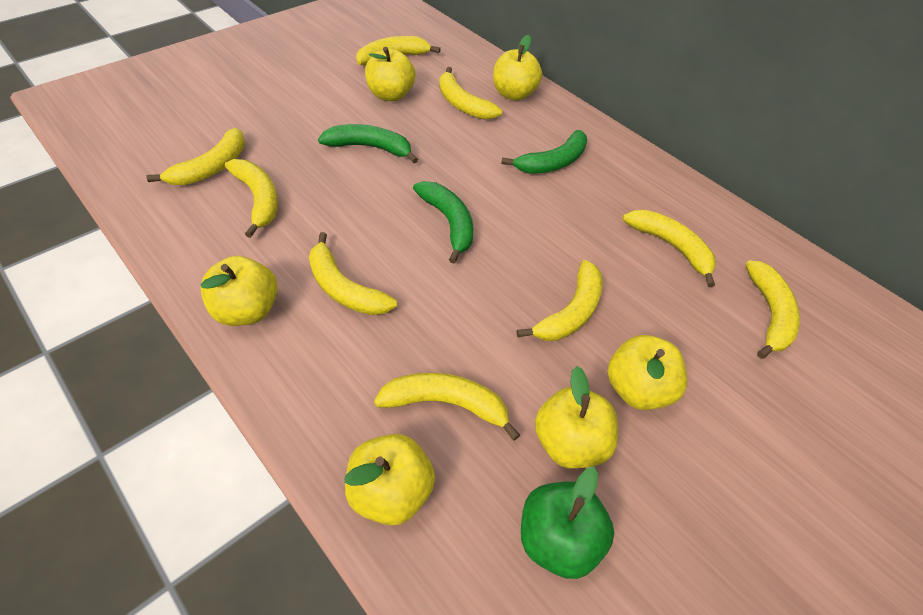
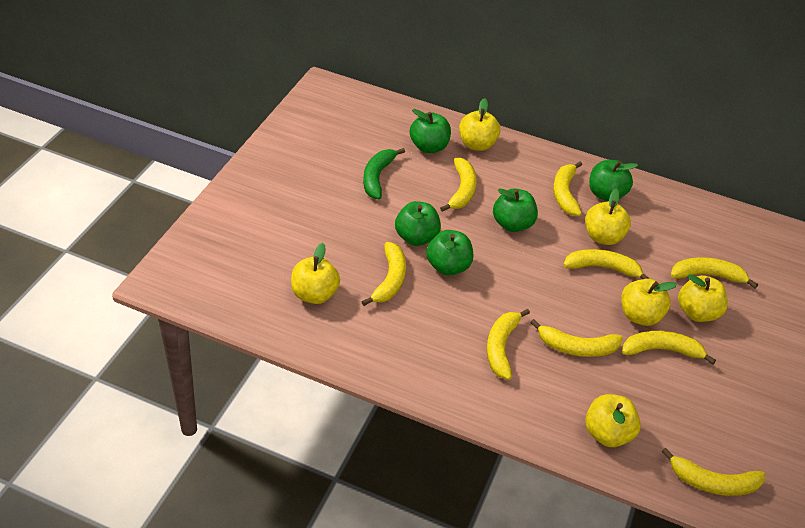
green apple: [521,467,614,579] = 1 -> [395,201,441,246] [410,109,451,153] [426,230,473,276] [493,188,538,232] [589,160,638,201] = 5
green banana: [318,124,418,163] [413,181,473,264] [501,130,587,174] = 3 -> [363,148,405,199] = 1

